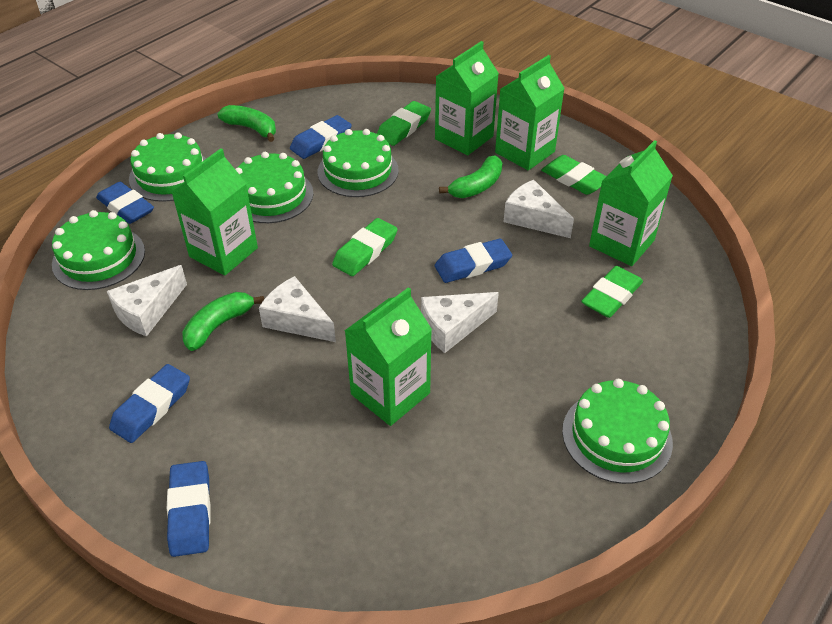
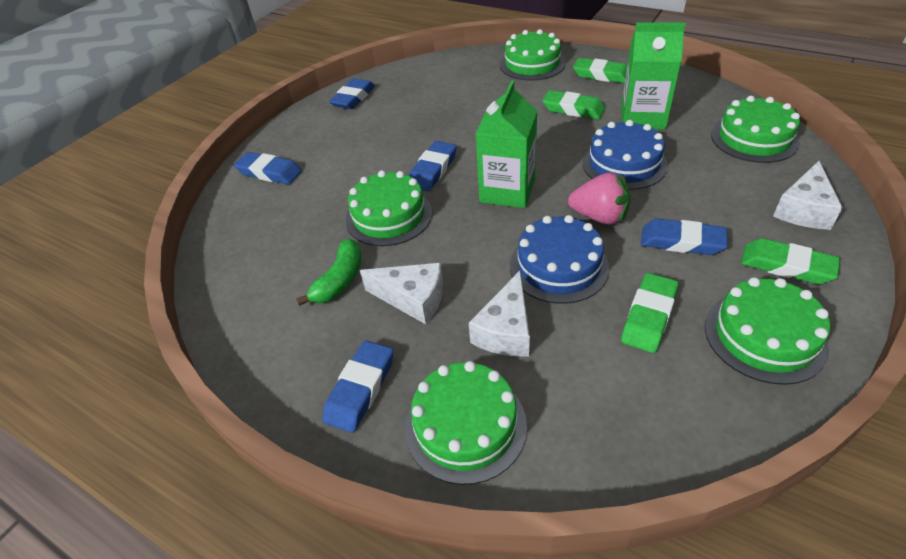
blue cake: none = 0 -> [510,215,610,304] [582,120,668,190] = 2
green banana: [182,292,264,351] [217,105,276,142] [439,155,502,198] = 3 -> [296,239,361,306] = 1
green carton: [172,148,258,276] [344,287,432,426] [435,41,499,155] [495,55,565,170] [589,140,673,266] = 5 -> [475,81,537,208] [621,22,686,130] = 2
pink strawberry: none = 0 -> [568,172,630,225] = 1
white cheese: [107,265,187,336] [259,276,336,342] [421,292,499,353] [503,180,574,238] = 4 -> [360,263,443,324] [469,271,530,357] [773,161,843,230] = 3

